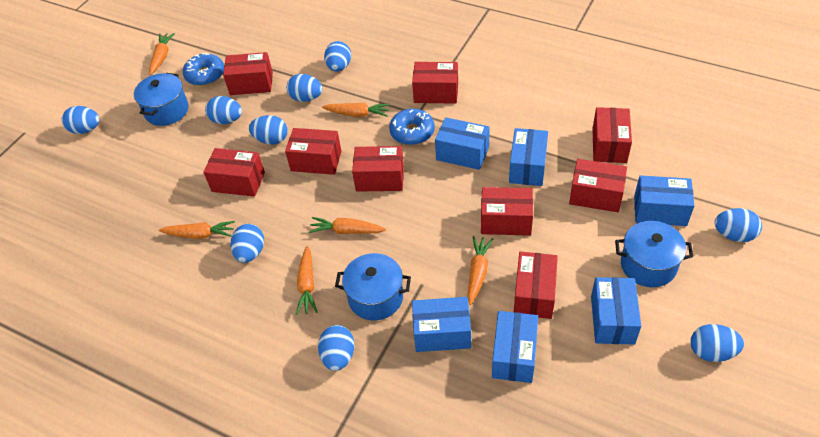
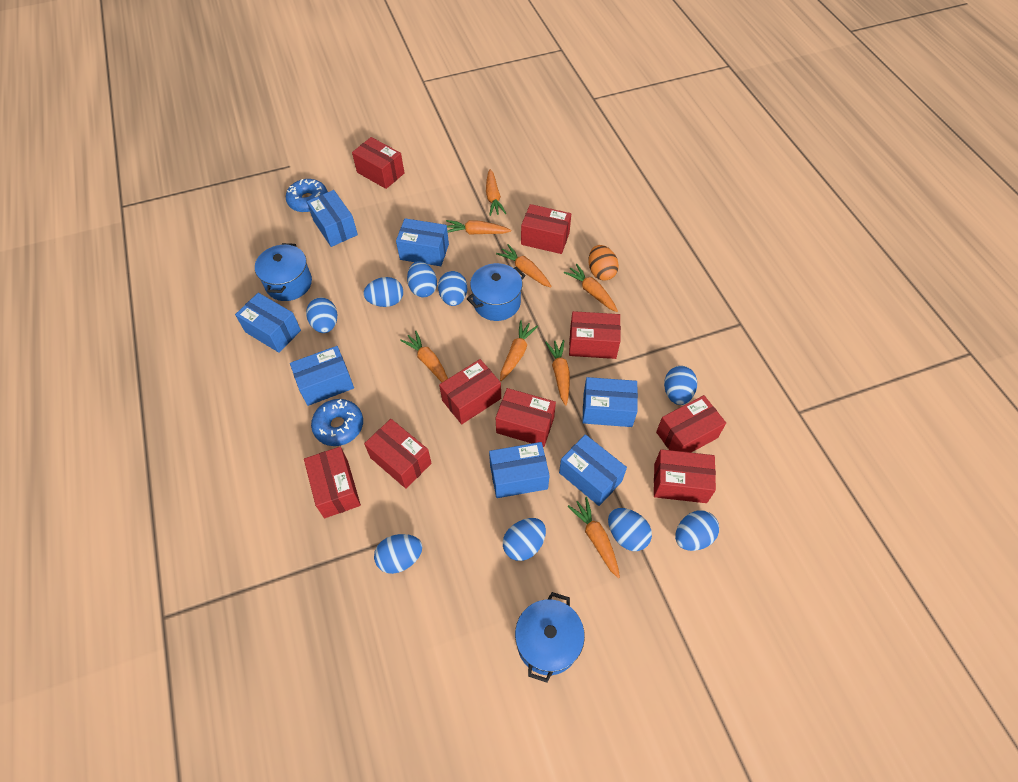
blue box: [412,297,471,352] [435,117,490,170] [492,311,538,383] [509,128,548,186] [591,277,641,344] [634,175,694,226] = 6 -> [235,293,301,353] [290,346,354,406] [307,190,358,247] [396,218,449,266] [489,442,550,498] [559,434,627,506] [582,377,638,427] = 7
orange carrot: [149,33,175,75] [159,221,235,239] [296,246,317,315] [308,217,386,234] [322,103,390,117] [467,236,493,305] = 6 -> [400,331,448,382] [446,220,511,235] [486,169,507,216] [496,244,552,288] [500,320,538,381] [545,340,570,405] [564,264,618,312] [567,497,620,578] = 8
orange egg: none = 0 -> [588,245,619,281] = 1

